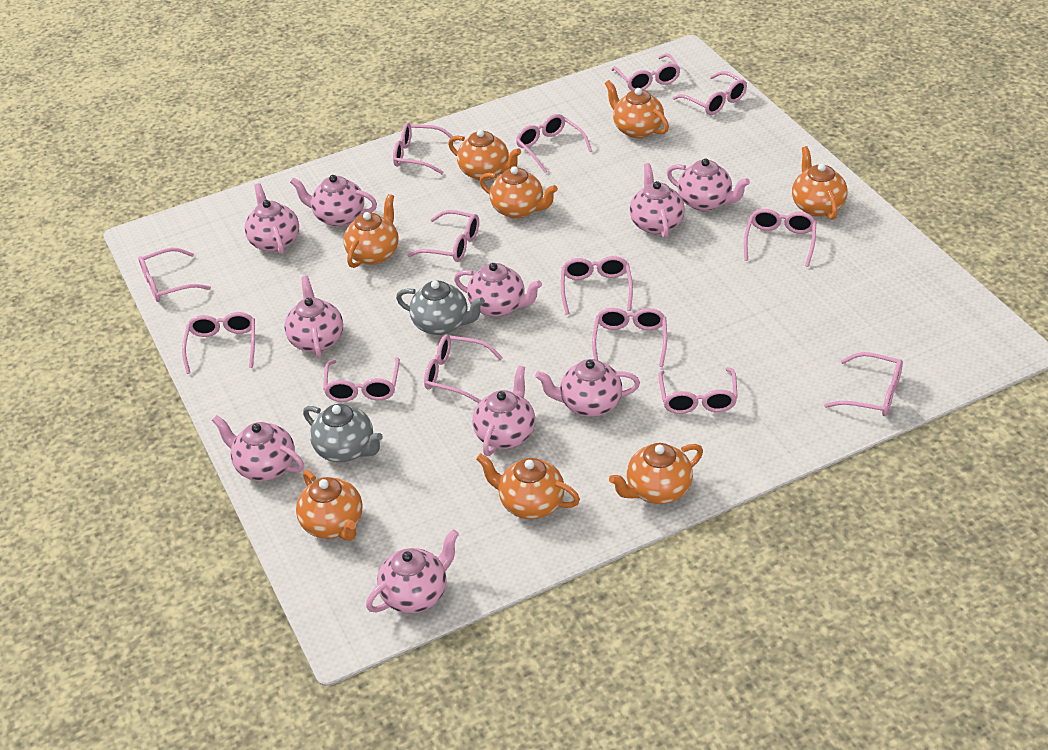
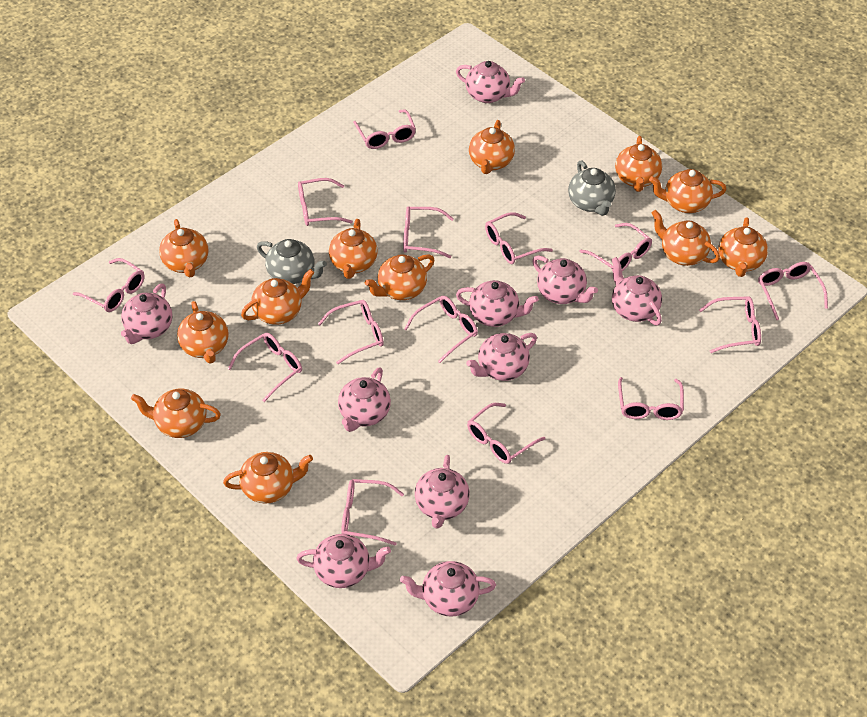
orange teapot: [296,470,363,541] [343,194,399,268] [448,130,521,181] [476,453,580,519] [479,166,558,219] [605,80,669,139] [609,443,703,504] [792,146,848,220] = 8 -> [131,389,221,438] [159,219,209,278] [177,301,229,364] [223,452,313,504] [241,269,314,325] [329,219,378,279] [365,254,435,300] [469,120,515,174] [615,136,662,192] [649,169,727,213] [652,210,720,266] [718,217,768,277] = 12

